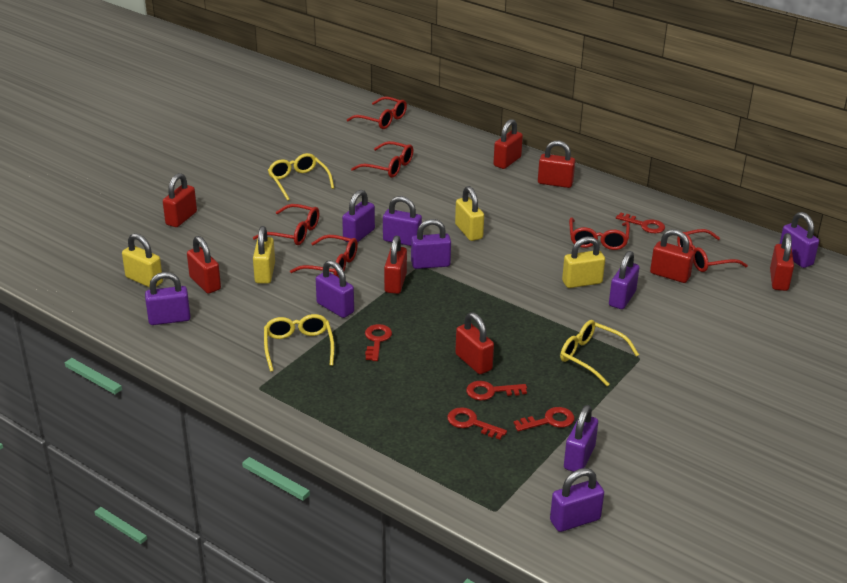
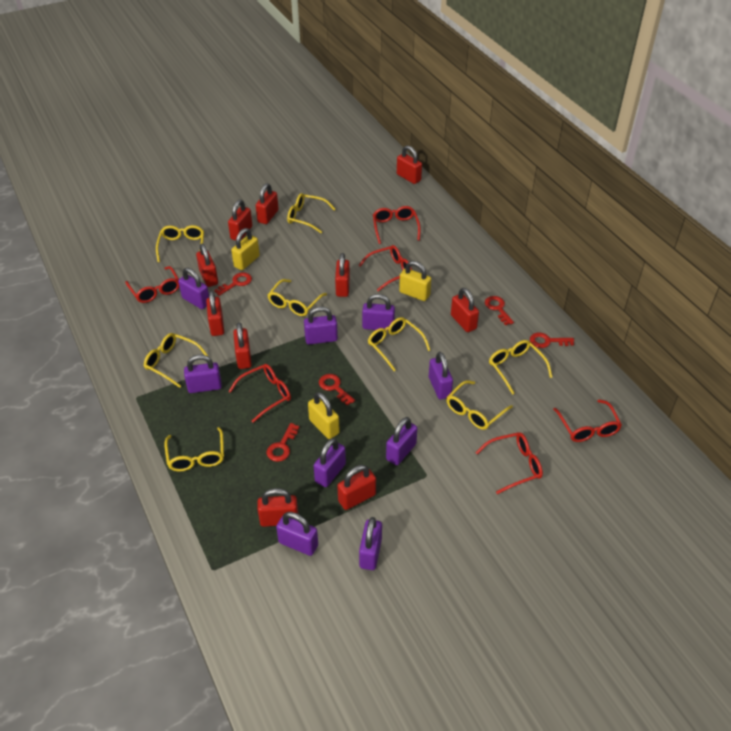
red padlock: [163,173,197,227] [187,236,221,294] [384,236,407,294] [455,312,494,374] [493,119,523,169] [538,141,575,188] [650,229,694,283] [770,233,794,291] = 8 -> [196,244,218,287] [206,291,224,336] [228,200,252,240] [233,322,252,369] [256,183,279,224] [258,488,298,527] [335,253,350,297] [337,465,376,510] [397,145,422,184] [451,288,479,332] = 10
yellow glasses: [264,314,334,372] [268,153,334,201] [560,320,639,386] = 3 -> [144,333,209,388] [156,225,204,262] [164,427,224,472] [268,279,327,316] [287,193,336,233] [368,317,430,371] [447,380,513,430] [489,340,552,395] = 8
yellow padlock: [122,233,163,288] [253,226,275,284] [455,186,484,241] [562,237,605,288] = 4 -> [231,228,260,270] [308,392,340,439] [399,261,431,301] = 3

